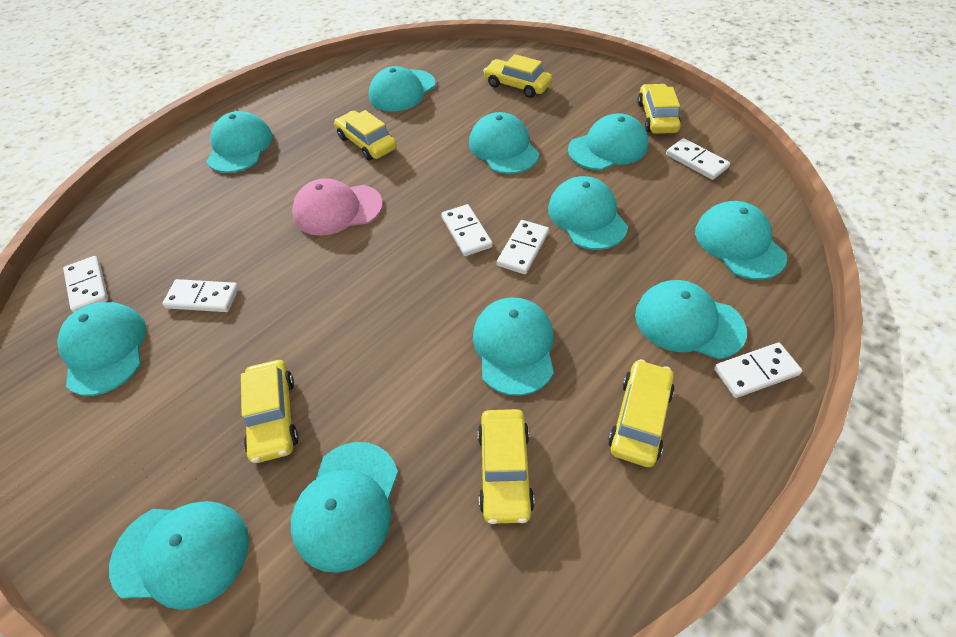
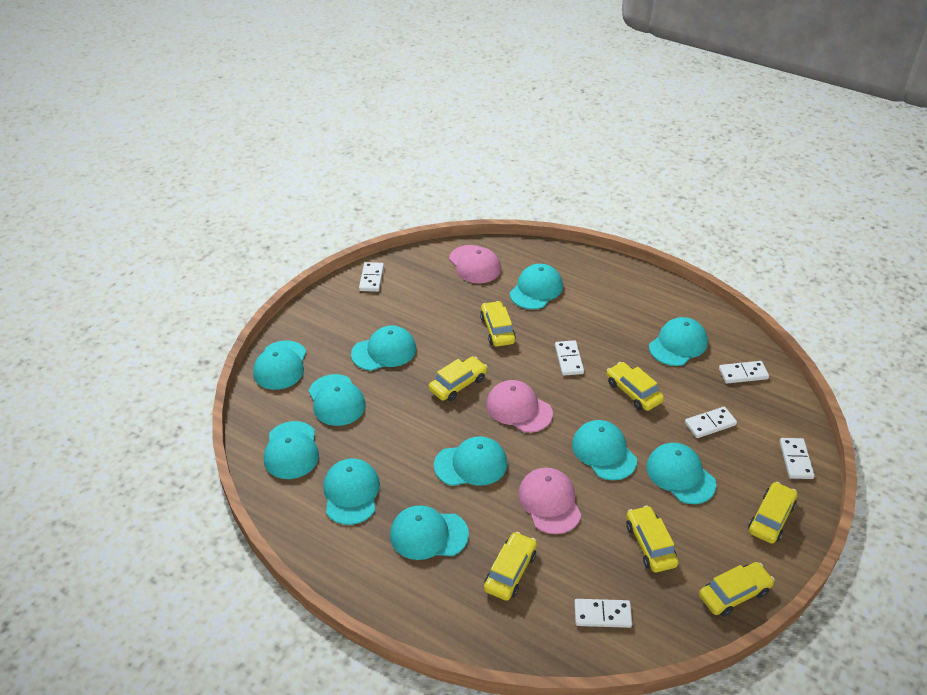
pink cap: [292,178,383,236] = 1 -> [449,245,501,283] [486,380,553,433] [518,468,581,534] = 3
yellow car: [241,360,299,463] [334,110,397,160] [478,409,534,524] [483,54,552,98] [608,359,675,467] [637,84,681,134] = 6 -> [429,356,488,401] [480,301,516,347] [484,532,537,601] [607,362,664,411] [626,505,679,572] [699,562,775,617] [748,482,797,544] = 7

